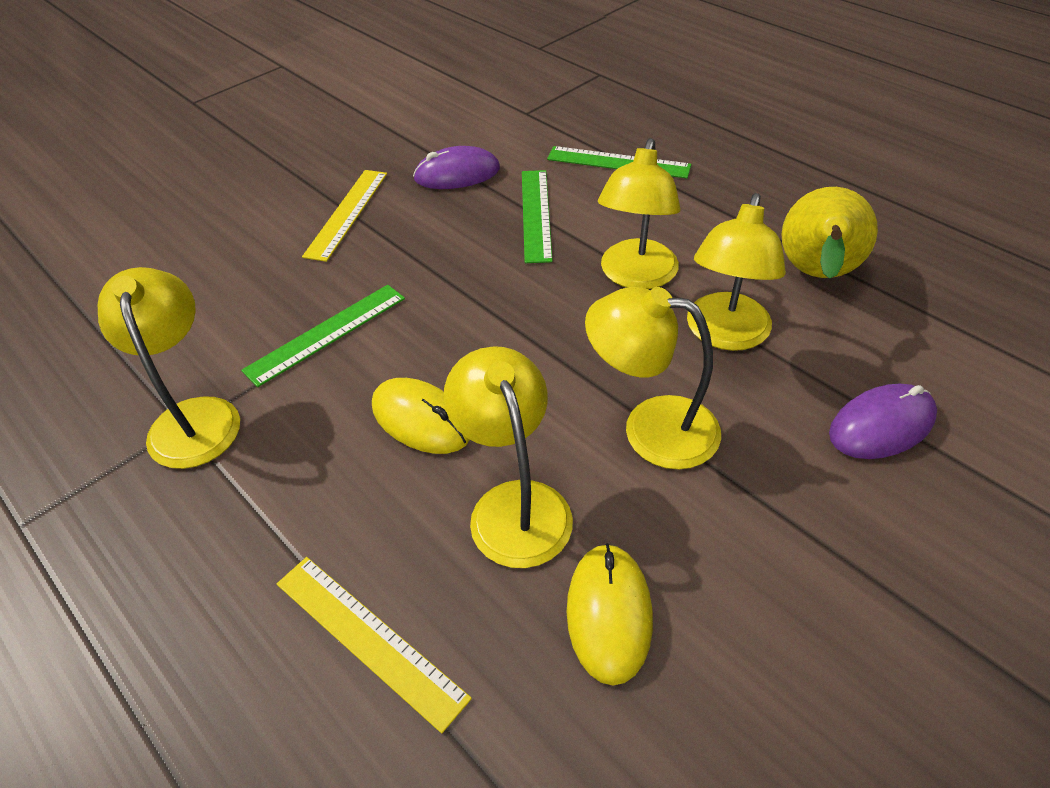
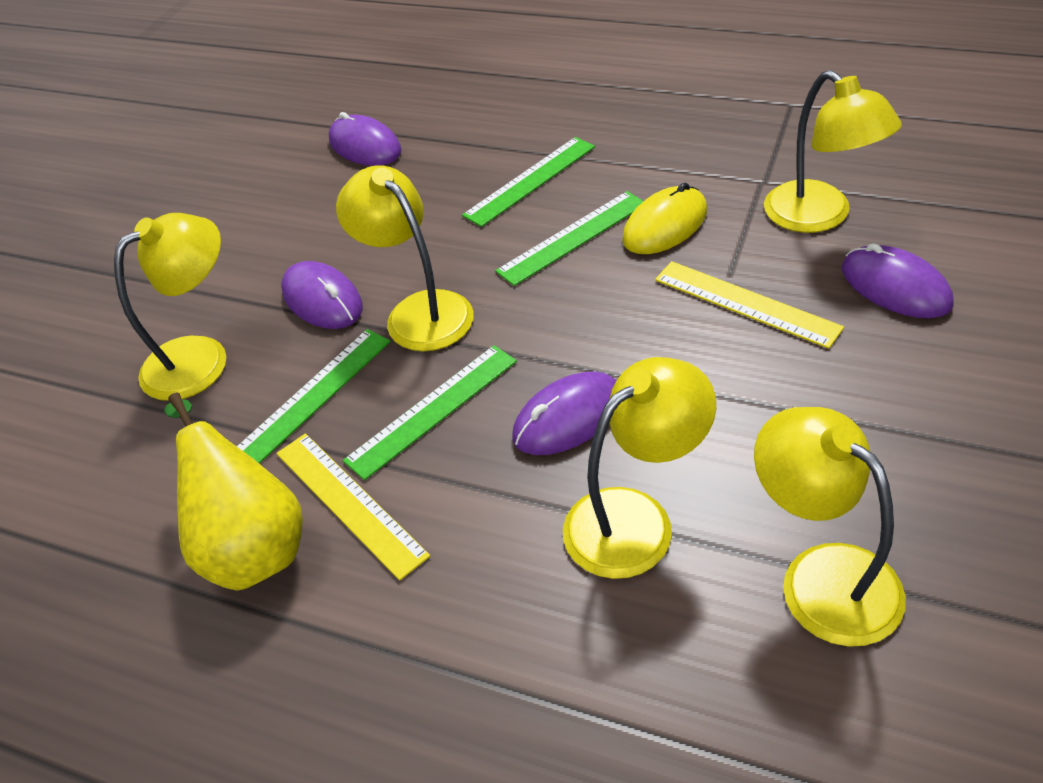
green ruler: [241,285,405,387] [522,170,553,263] [547,146,691,178] = 3 -> [237,329,391,464] [343,345,517,480] [462,137,595,227] [495,191,644,286] = 4
purple mouse: [413,146,500,189] [829,384,937,459] = 2 -> [281,261,363,329] [329,112,401,166] [513,371,617,455] [842,243,953,318] = 4
yellow mouse: [372,378,470,454] [567,543,653,685] = 2 -> [622,183,707,254] = 1

